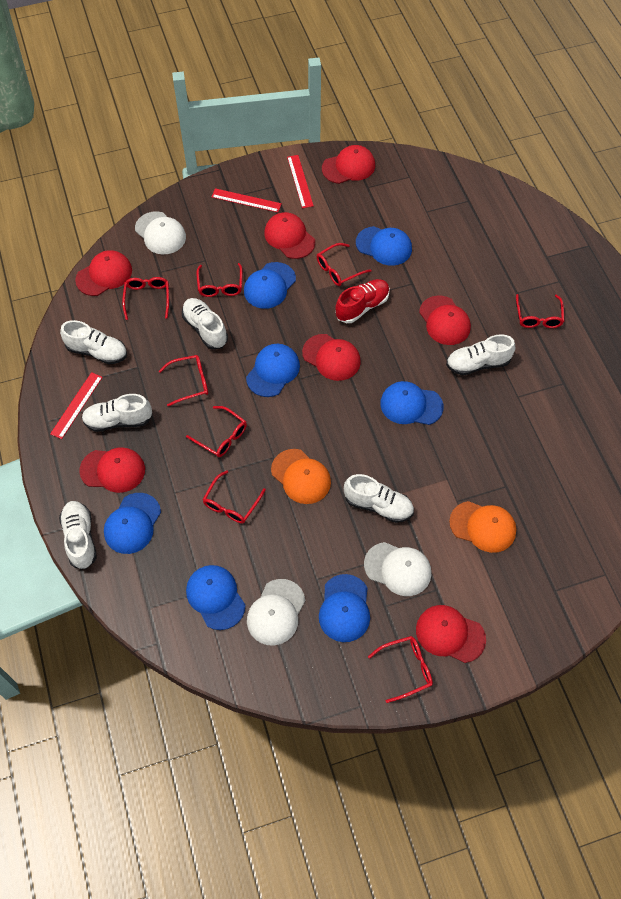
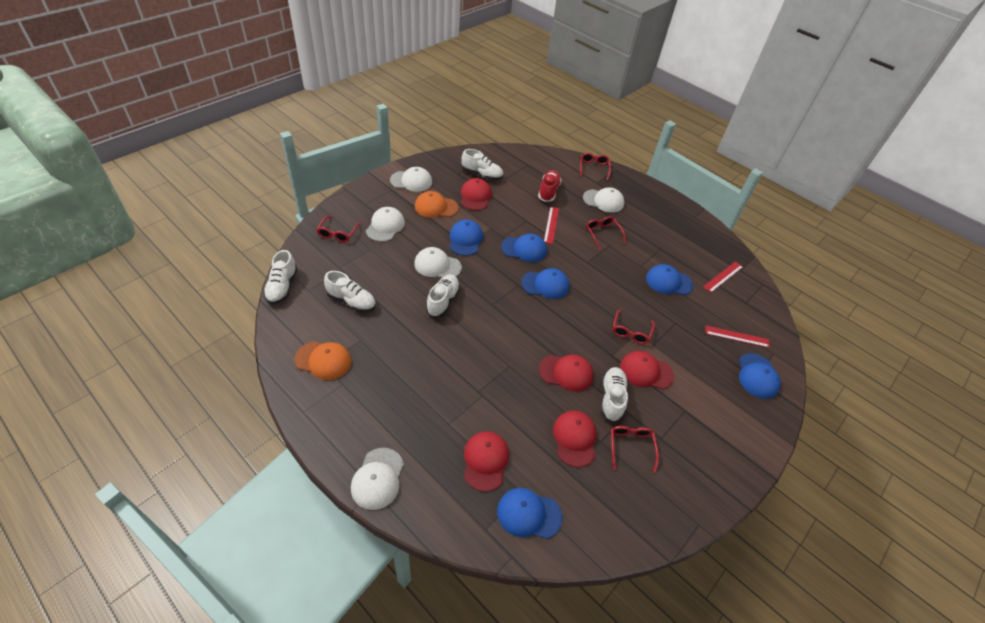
blue cap: [104,493,161,554] [186,565,246,630] [244,262,296,309] [246,344,300,397] [319,574,370,642] [356,226,412,266] [380,381,444,425] = 7 -> [449,219,483,256] [497,488,563,539] [501,234,547,262] [521,268,569,299] [646,264,693,295] [739,353,780,399] = 6
red cap: [75,250,132,296] [79,447,145,493] [264,212,315,259] [302,334,361,381] [322,145,375,184] [416,605,486,663] [419,296,471,345] = 7 -> [461,178,492,210] [464,431,509,492] [539,355,593,392] [553,411,596,467] [620,351,674,389] = 5
red glasses: [122,277,169,320] [159,355,208,406] [186,406,247,457] [197,263,243,297] [202,470,266,523] [317,243,371,286] [368,636,433,703] [516,294,564,328] = 8 -> [317,216,361,243] [580,153,611,180] [586,216,626,249] [611,426,659,473] [613,309,655,344] = 5
white cap: [135,211,186,254] [247,579,305,645] [364,542,431,596] = 3 -> [351,448,404,510] [366,207,405,242] [390,167,432,192] [414,247,462,278] [583,187,624,213] = 5
white shoe: [59,501,97,569] [60,320,127,364] [82,394,152,432] [182,298,228,349] [344,474,414,523] [446,334,515,375] = 6 -> [263,250,297,304] [324,271,376,312] [426,274,460,317] [461,149,503,180] [601,367,628,422] = 5

